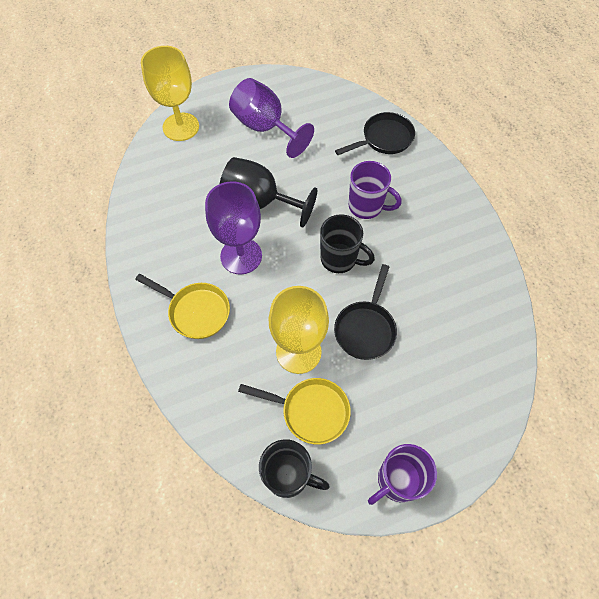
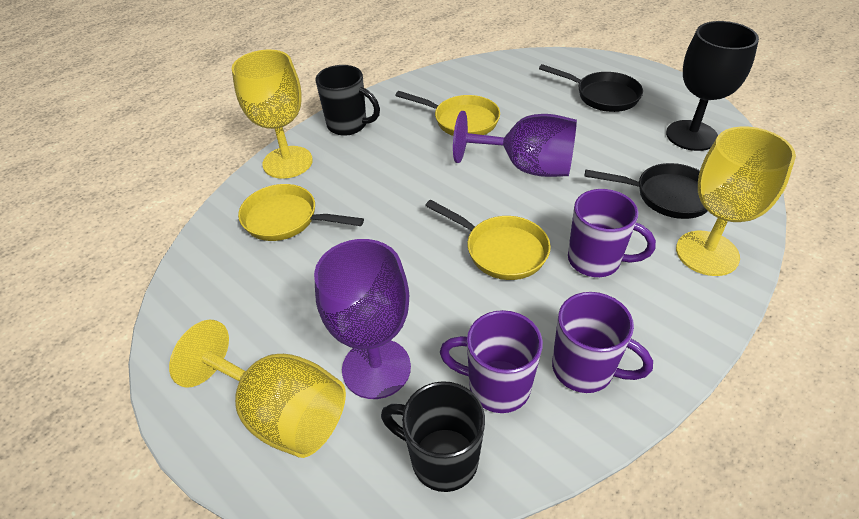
purple mug: [349,161,402,219] [368,444,437,505] = 2 -> [440,310,543,413] [552,292,653,393] [568,189,656,277] = 3
yellow goblet: [141,46,199,141] [269,286,329,374] = 2 -> [169,320,346,458] [232,50,313,179] [676,127,796,276] = 3
yellow pan: [135,274,230,339] [238,378,351,445] = 2 -> [238,184,364,241] [395,91,500,136] [425,200,551,280] = 3

